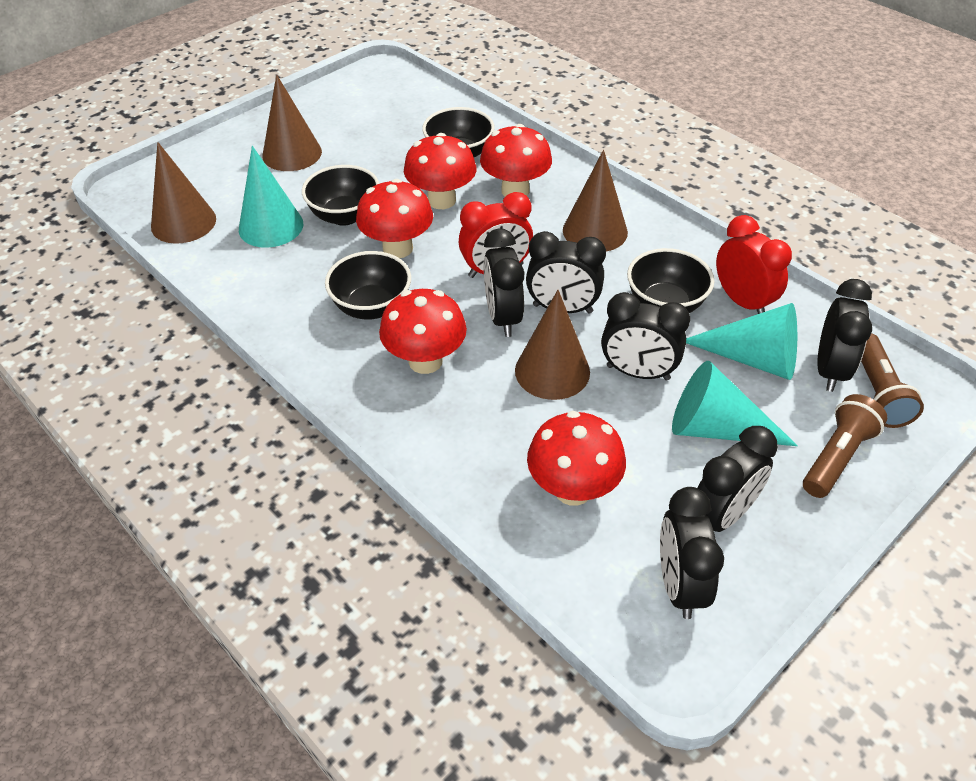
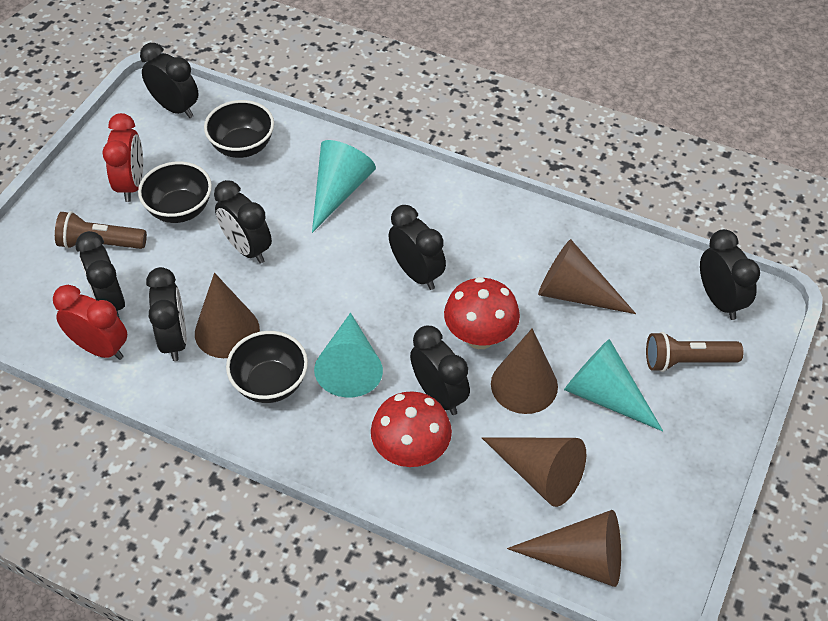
black bowl: [302,165,379,226] [325,251,411,320] [422,107,495,157] [627,248,714,313] = 4 -> [138,161,212,223] [204,100,274,158] [226,331,308,403] = 3
black clock: [484,228,524,337] [526,231,606,314] [601,292,690,381] [660,487,724,619] [697,426,778,532] [817,279,872,392] = 6 -> [75,231,125,319] [140,43,199,118] [146,267,187,361] [214,180,272,264] [389,205,446,290] [410,326,470,415] [700,229,760,320] = 7
brown cone: [151,142,216,244] [262,74,322,171] [515,290,590,400] [563,150,628,252] = 4 -> [195,273,260,358] [482,437,586,507] [491,328,558,414] [507,510,621,587] [538,239,636,314] = 5
red mushroom: [356,179,433,258] [379,289,467,374] [404,133,476,209] [480,124,552,197] [527,411,626,506] = 5 -> [371,391,452,467] [444,277,520,349] = 2

